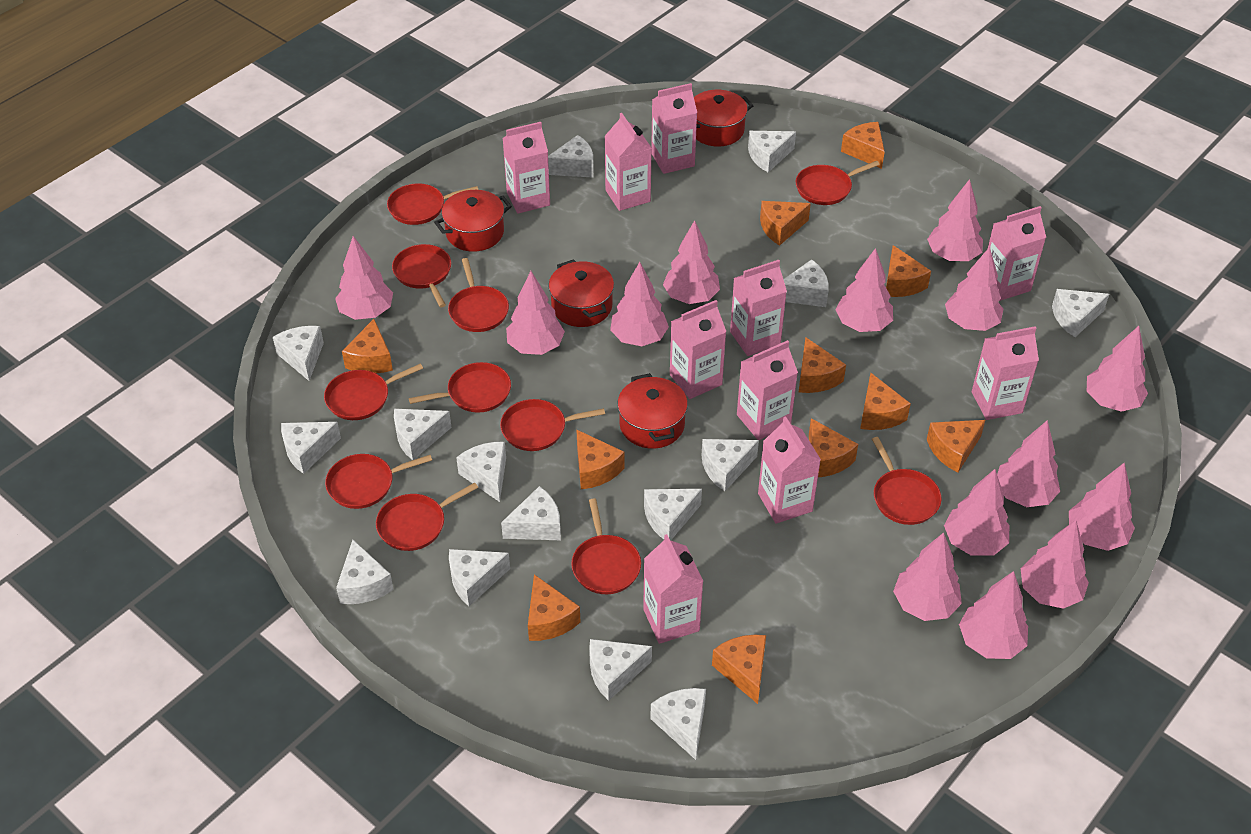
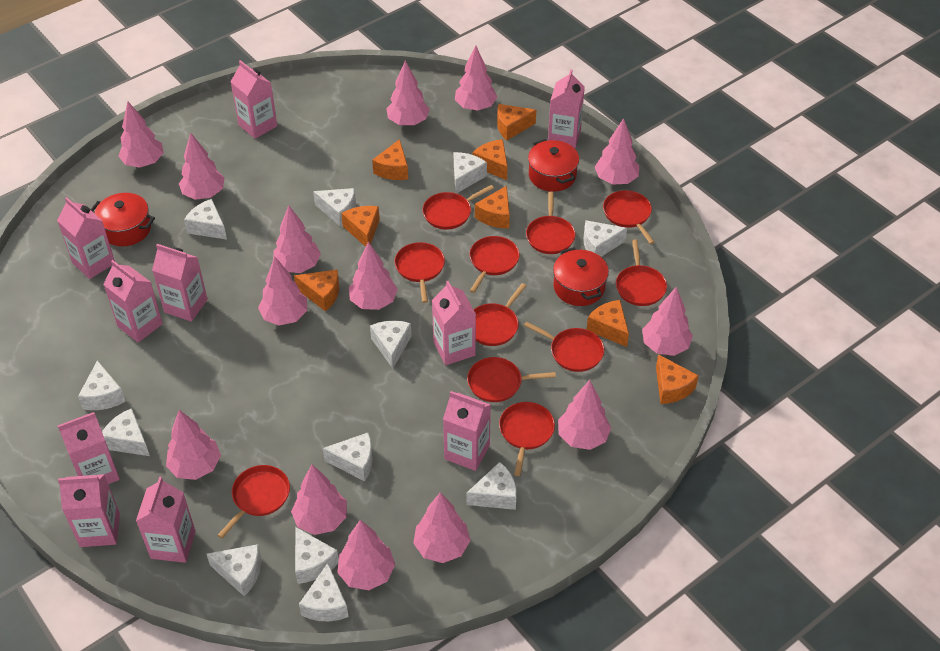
orange cheese: [342,319,393,373] [528,574,580,641] [576,429,624,489] [712,635,766,704] [760,201,811,246] [799,337,846,393] [809,418,858,477] [841,122,885,169] [860,373,911,430] [886,245,931,297] [927,420,985,472] = 11 -> [294,269,339,312] [341,206,380,247] [372,139,408,180] [473,139,508,180] [475,186,510,228] [497,104,536,140] [587,300,629,347] [656,354,699,404] = 8
red pot: [434,190,512,252] [549,259,614,327] [617,373,688,449] [694,90,754,146] = 4 -> [91,193,155,246] [528,139,579,192] [553,247,609,306] = 3
white cheese: [273,326,324,381] [281,422,341,474] [336,540,394,604] [394,409,452,460] [449,549,510,606] [456,442,506,502] [501,486,561,540] [548,135,594,178] [589,639,652,701] [644,489,702,540] [650,688,706,760] [701,439,759,491] [748,131,796,172] [783,259,829,307] [1052,289,1109,337] = 15 -> [78,360,126,410] [102,408,150,456] [184,199,227,240] [207,544,261,596] [295,527,339,584] [299,563,349,621] [313,188,356,227] [323,433,373,481] [370,321,412,369] [454,152,487,194] [467,462,516,510] [583,220,627,257] = 12

